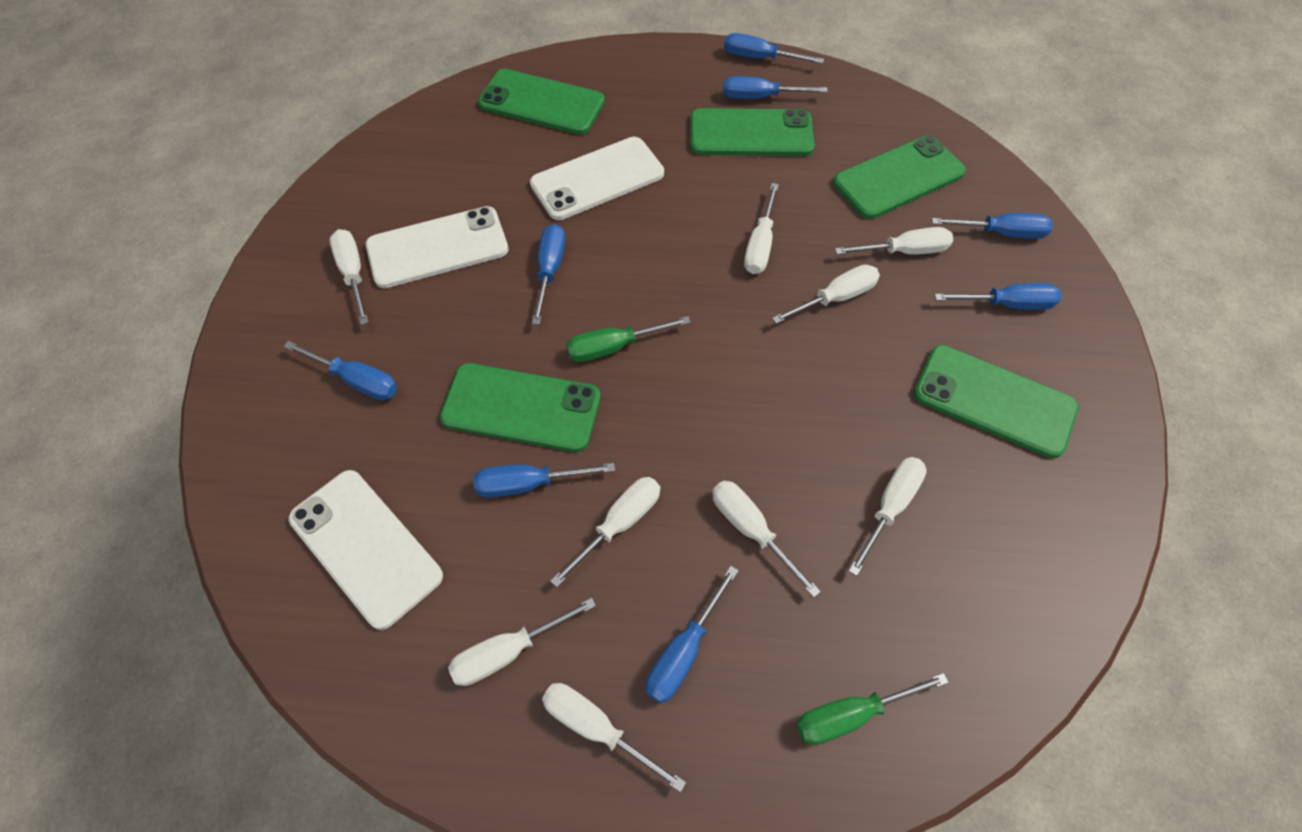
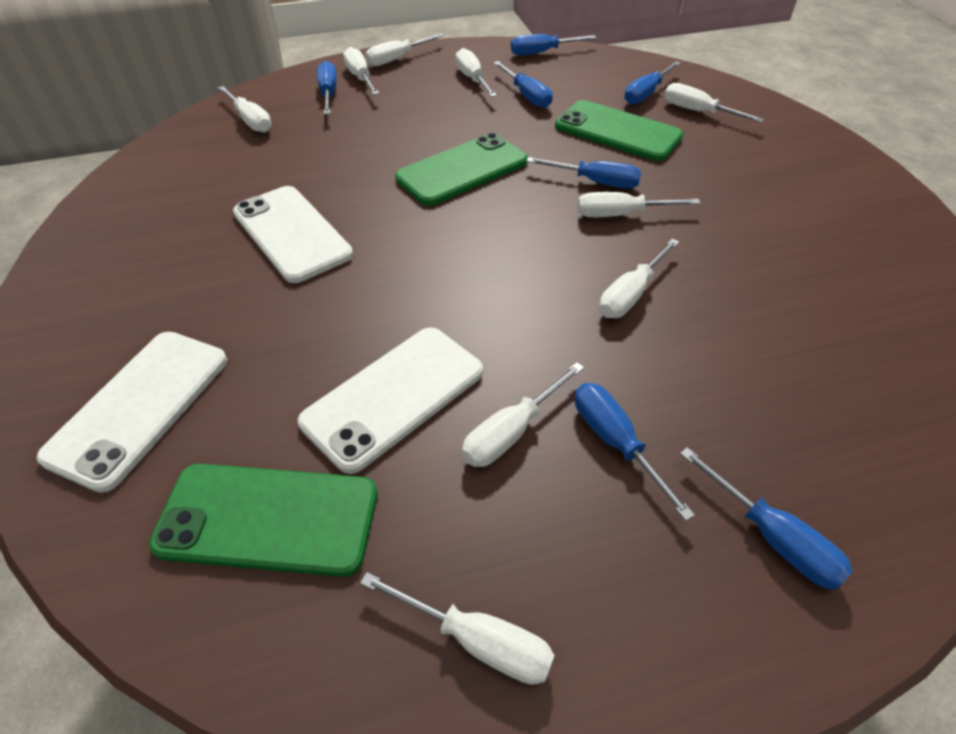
blue screwdriver: [283,341,397,400] [473,463,615,498] [532,224,565,325] [646,566,739,704] [723,76,827,99] [724,33,824,64] [932,213,1053,239] [934,283,1061,310] = 8 -> [317,61,337,114] [494,61,552,108] [511,34,596,56] [526,157,641,189] [575,383,695,521] [624,61,681,105] [680,447,853,590] = 7
green phone: [440,363,601,452] [478,69,605,135] [691,108,815,156] [833,135,966,219] [914,345,1078,458] = 5 -> [149,464,377,577] [395,133,528,206] [555,100,683,161] = 3
green screwdriver: [566,316,691,362] [796,673,949,745] = 2 -> none = 0

